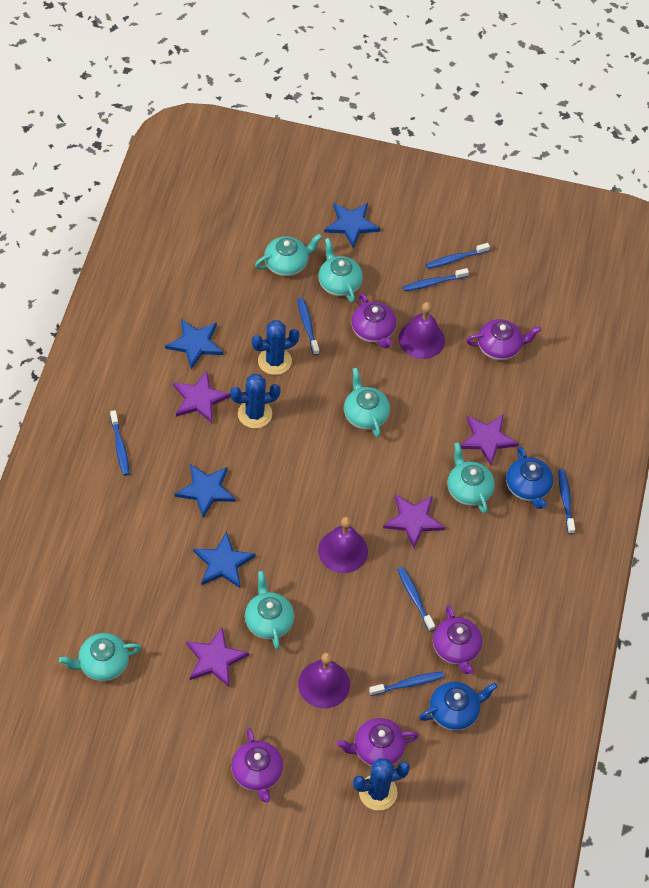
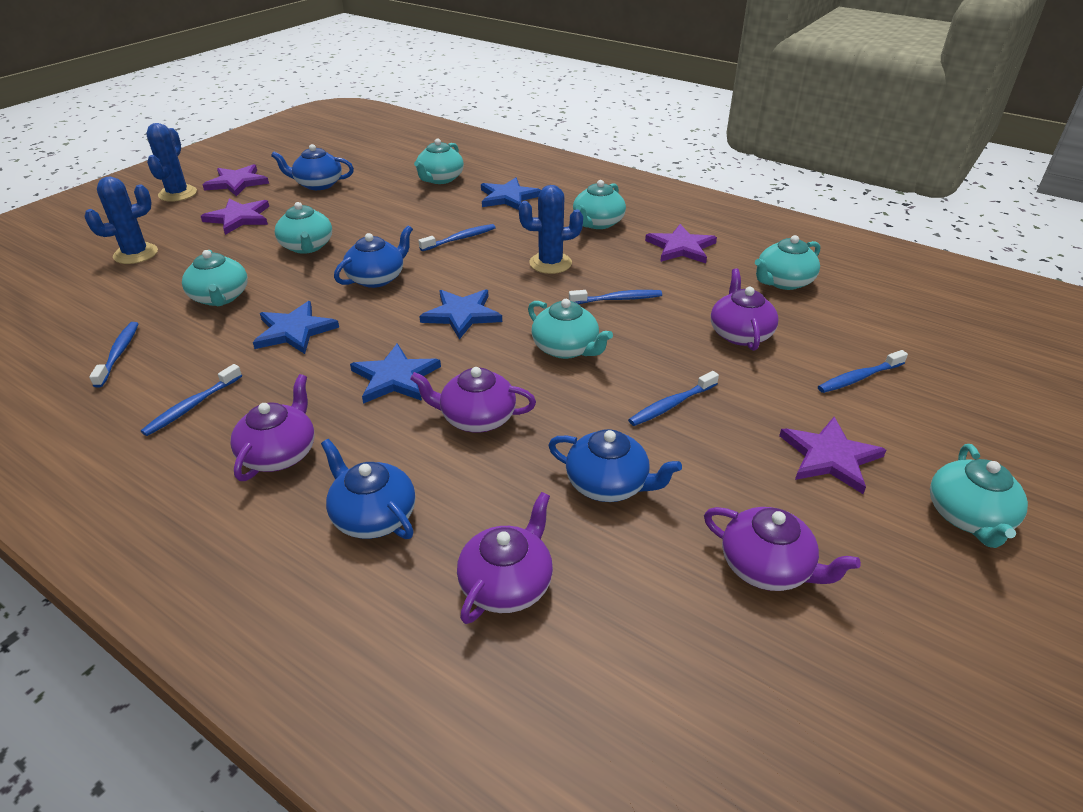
blue teapot: [419,682,498,731] [506,446,553,509] = 2 -> [271,144,354,190] [321,439,416,539] [334,225,413,288] [548,429,682,502] = 4
blue toothbrush: [110,410,129,476] [297,298,319,355] [369,671,444,696] [397,567,435,632] [403,268,469,291] [426,243,490,269] [558,469,575,534] = 7 -> [89,322,138,388] [141,364,242,436] [418,224,496,251] [569,290,662,304] [628,371,719,426] [818,350,908,393] = 6
purple bell: [298,652,350,708] [318,517,368,573] [399,302,445,359] = 3 -> none = 0
turquoise teapot: [59,633,142,681] [245,571,294,649] [255,233,322,276] [318,238,363,303] [344,368,390,437] [447,442,495,513] = 6 -> [182,250,248,307] [275,202,332,254] [414,139,464,184] [528,299,613,359] [573,180,626,229] [755,235,820,290] [930,444,1028,548] = 7

